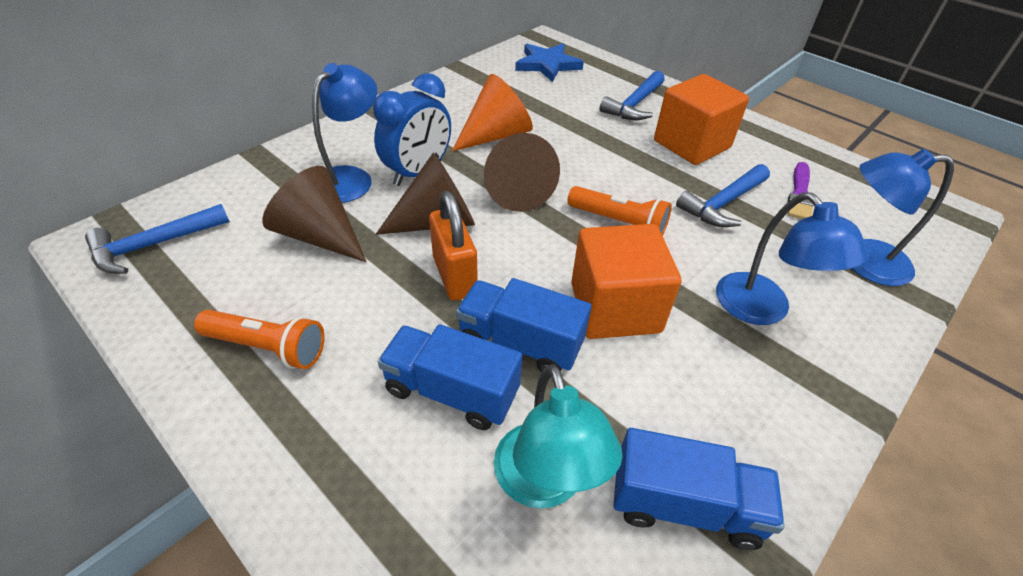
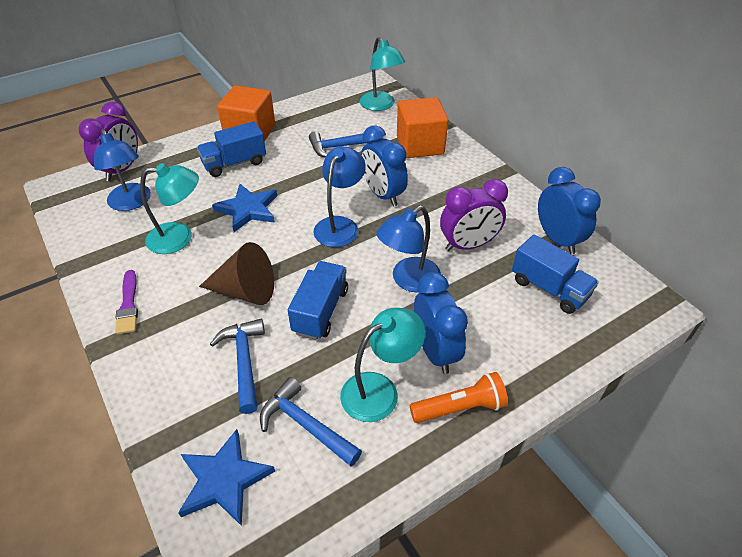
blue clock: [373,73,451,186] = 1 -> [361,125,408,206] [414,272,468,374] [538,167,601,254] = 3
blue star: [515,43,584,82] = 1 -> [178,429,275,526] [212,184,277,232] = 2
brown cone: [262,166,366,262] [376,153,475,235] [484,133,560,212] = 3 -> [199,242,274,305] = 1
orange cone: [452,74,533,151] = 1 -> none = 0
orange flashlight: [194,310,325,369] [567,186,672,236] = 2 -> [410,372,508,423] = 1
orange padlock: [429,191,478,301] = 1 -> none = 0
purple clock: none = 0 -> [78,102,138,181] [440,179,508,251] = 2
turquoise lamp: [494,364,622,509] = 1 -> [140,163,199,254] [340,308,425,422] [360,37,405,111] = 3

